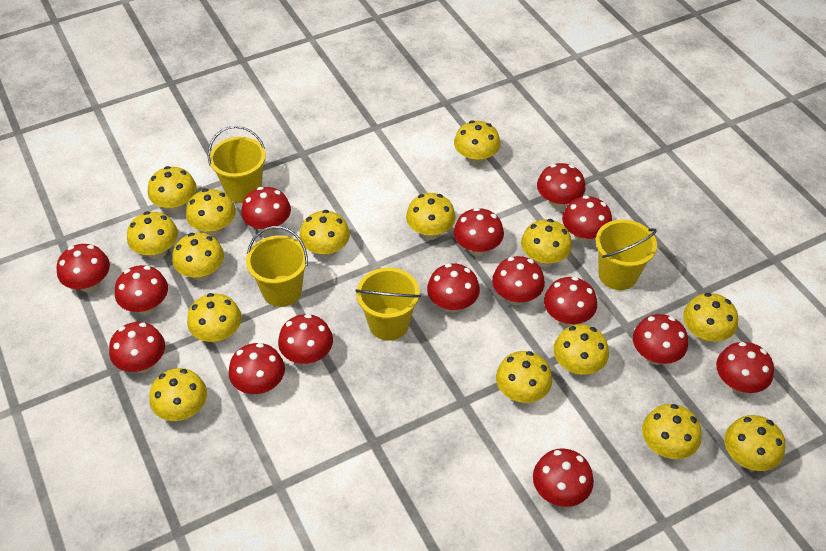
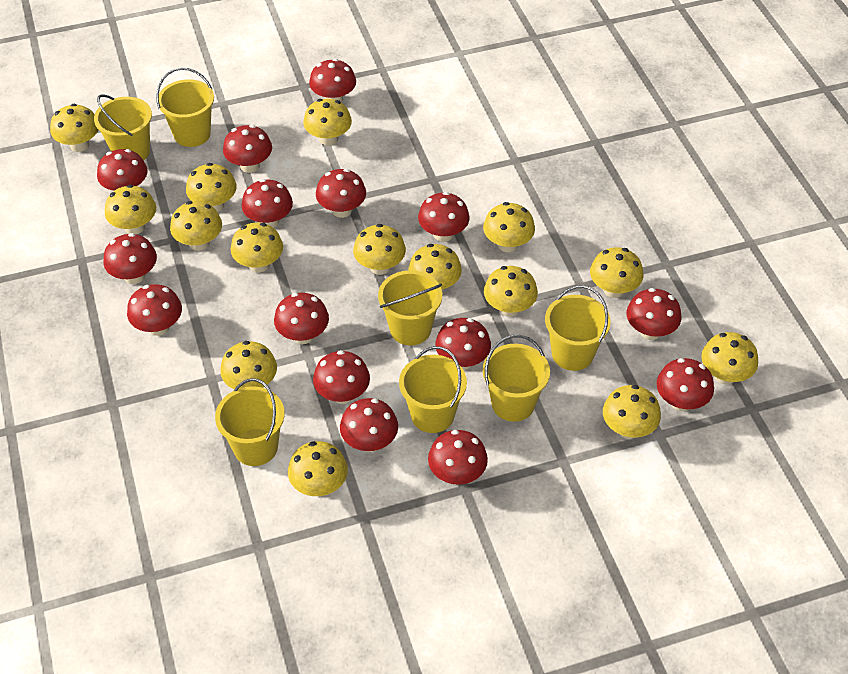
yellow bucket: [208,126,266,203] [246,226,308,307] [355,268,421,341] [596,219,657,290] = 4 -> [94,94,152,161] [156,68,214,147] [215,378,285,466] [378,270,442,345] [399,346,467,433] [483,335,550,422] [545,285,611,371] = 7

